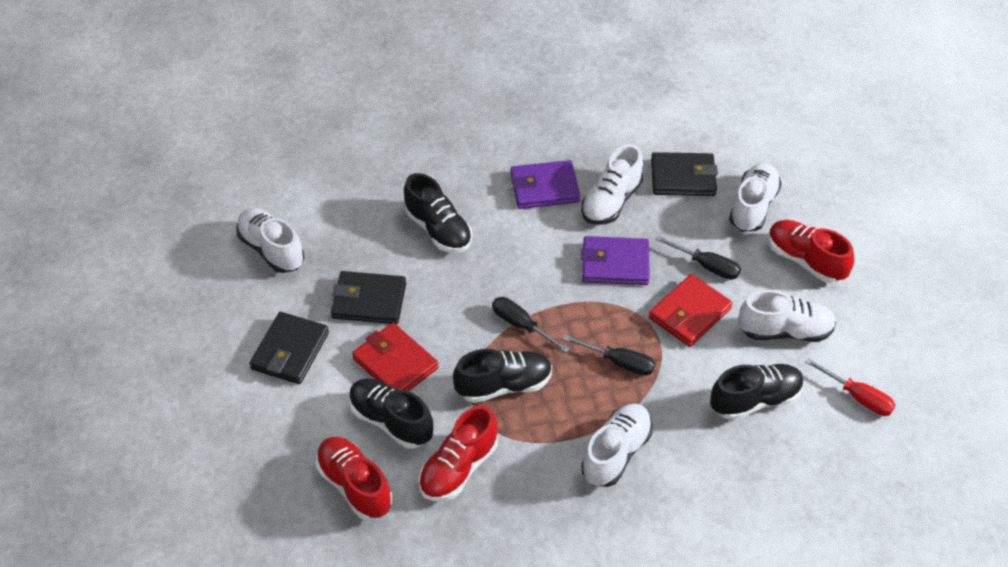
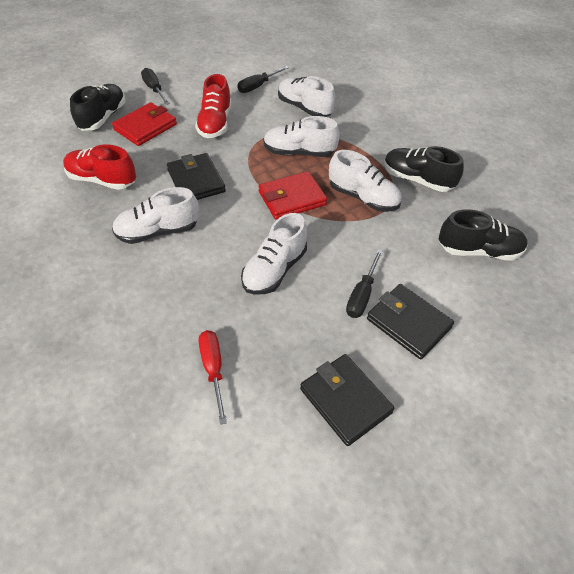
black shoe: [349,378,433,448] [404,173,472,253] [453,349,552,403] [710,364,804,420] = 4 -> [70,84,126,131] [384,146,464,192] [439,209,528,261] = 3
purple wallet: [511,160,580,209] [581,236,650,285] = 2 -> none = 0
red shoe: [316,437,392,520] [419,405,498,501] [768,220,854,283] = 3 -> [63,144,136,190] [195,74,231,138] = 2

